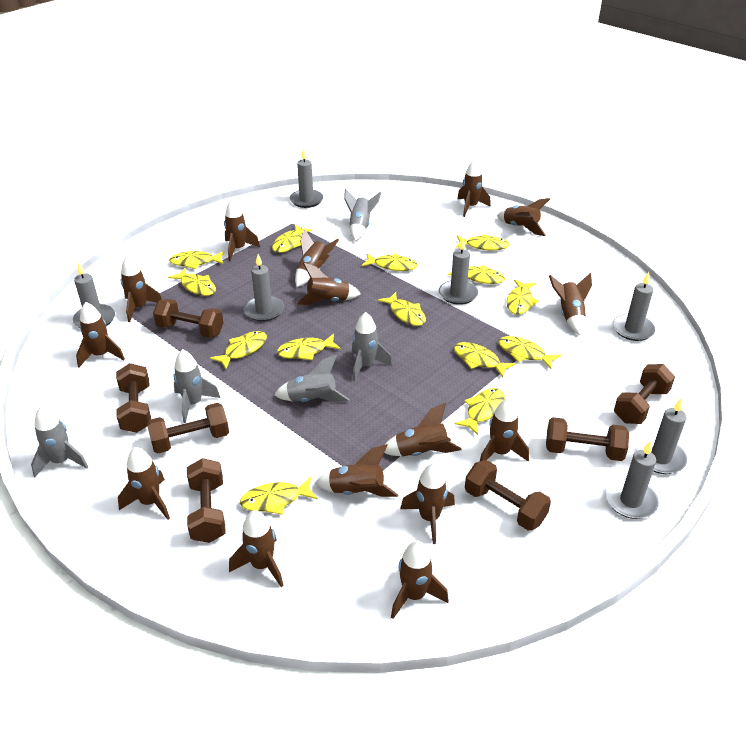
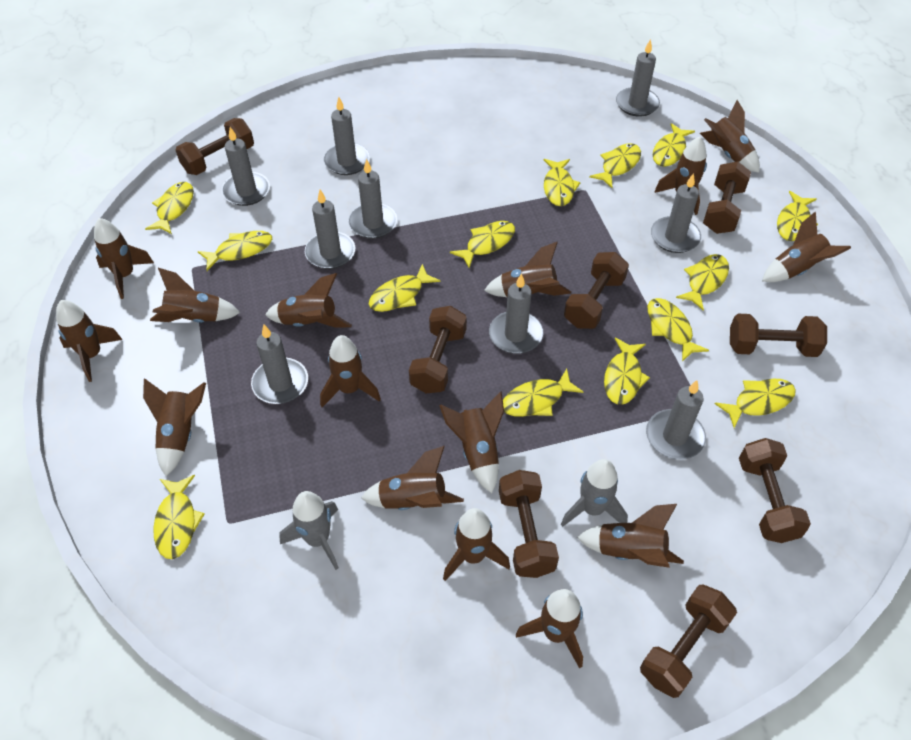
brown dumbbell: [116,363,151,433] [147,403,229,453] [153,299,224,338] [187,458,226,543] [465,460,551,531] [546,417,629,461] [614,364,675,424] = 7 -> [175,118,254,175] [409,306,467,393] [499,470,559,578] [564,252,629,329] [640,584,737,698] [703,161,751,234] [730,314,827,357] [739,438,811,543] = 8
grey candle: [73,262,115,328] [244,254,284,322] [290,148,323,208] [439,239,478,305] [605,440,659,519] [613,272,655,341] [636,398,688,474] = 7 -> [222,127,270,206] [251,324,308,404] [305,190,355,269] [323,97,370,175] [348,159,398,239] [489,273,543,354] [616,39,660,117] [646,380,706,460] [651,173,701,253] = 9
grey rocket: [31,406,88,477] [173,349,220,423] [274,355,349,402] [344,189,382,241] [352,312,392,382] = 5 -> [279,491,339,570] [561,459,628,527] = 2

